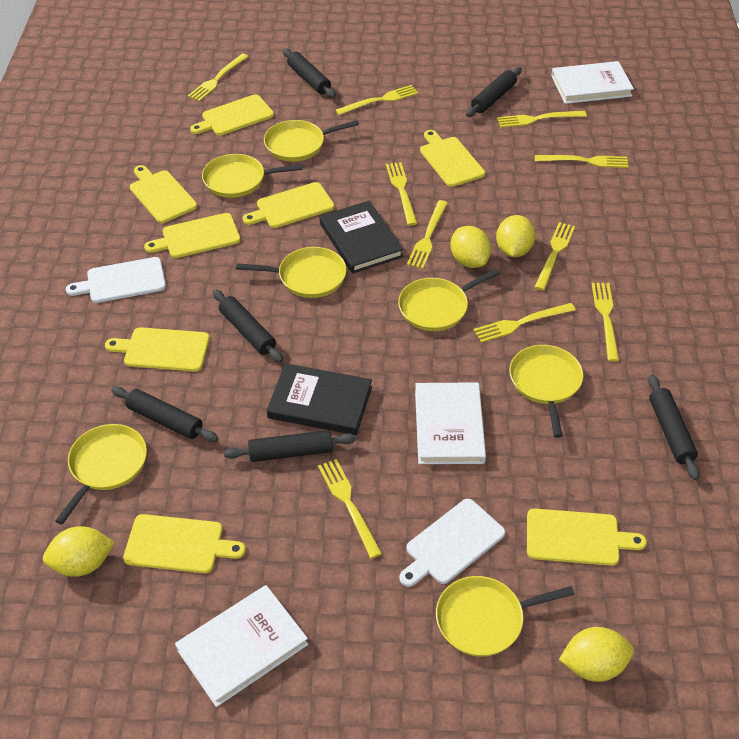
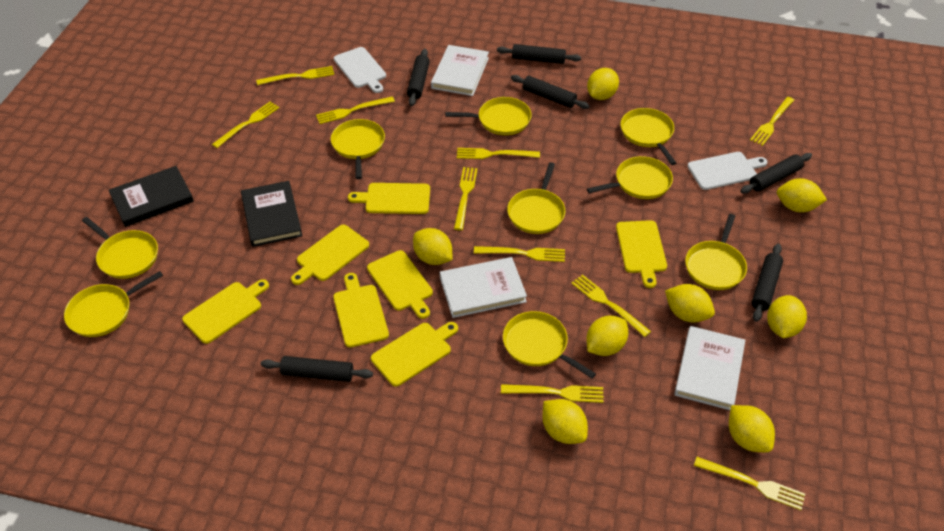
yellow cutting board: [105,327,210,372] [123,514,246,573] [130,165,197,223] [144,213,241,258] [190,94,274,135] [243,182,335,228] [420,130,485,187] [527,508,647,566] = 8 -> [182,279,269,344] [291,225,369,285] [333,273,389,347] [348,183,430,214] [367,250,433,319] [371,322,458,387] [616,220,667,288] = 7
yellow lemon: [43,526,115,577] [451,226,491,268] [496,215,535,257] [559,627,634,682] = 4 -> [413,228,452,265] [542,399,588,444] [586,316,628,356] [587,68,619,100] [665,284,715,322] [729,405,775,452] [767,295,807,338] [777,178,827,212] = 8
yellow pan: [55,424,147,525] [202,154,303,198] [236,247,347,298] [264,120,359,162] [398,269,500,331] [436,576,574,657] [509,345,583,438] = 7 -> [64,271,163,337] [82,217,158,279] [331,119,385,179] [445,97,532,135] [503,311,596,379] [507,162,565,234] [587,156,673,199] [620,108,676,165] [685,214,747,290] = 9

